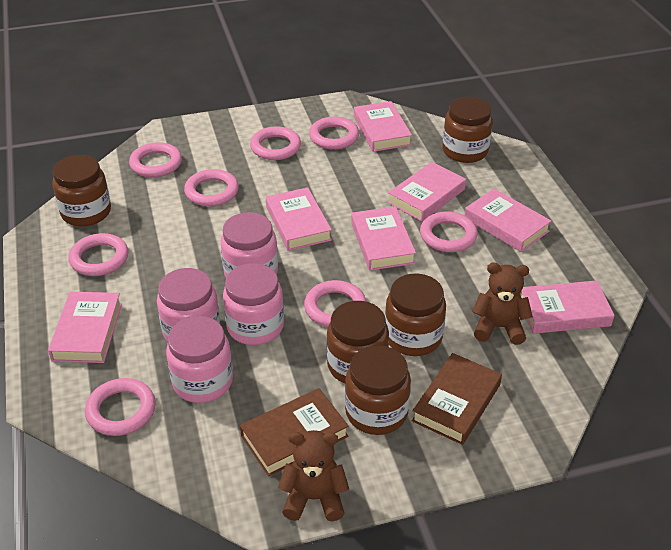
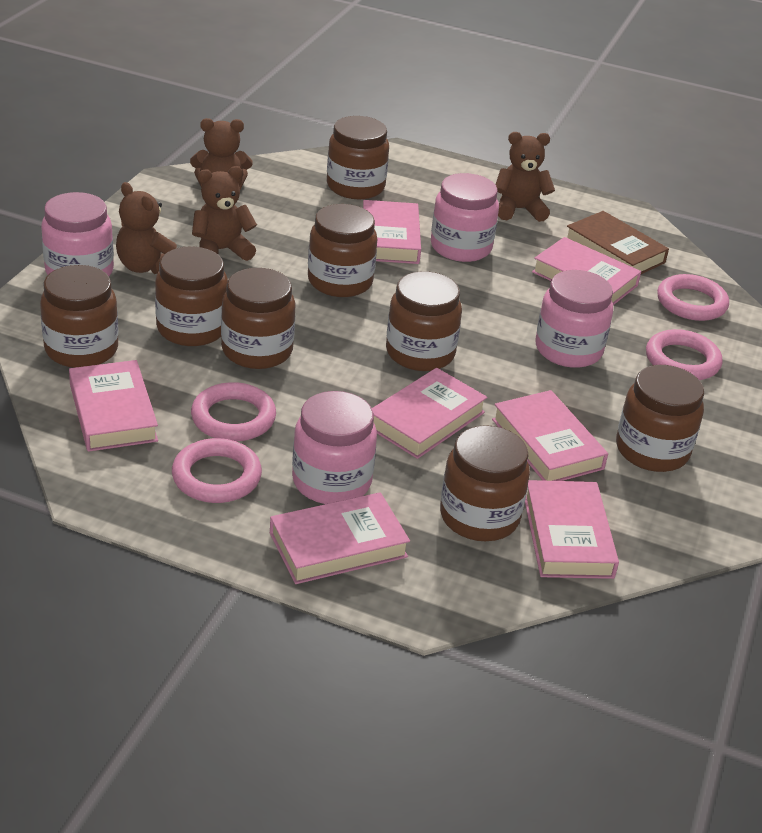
brown book: [240,388,349,477] [412,353,502,445] = 2 -> [567,211,669,274] = 1
brown jar: [52,155,111,227] [327,301,389,384] [345,345,411,435] [385,273,446,356] [443,97,493,163] = 5 -> [40,265,118,368] [155,246,228,346] [221,268,296,369] [308,204,378,297] [327,116,389,199] [386,271,462,371] [440,425,530,541] [616,365,704,472] = 8
brown teddy bear: [278,430,349,521] [472,263,533,345] = 2 -> [116,182,177,274] [190,118,253,190] [192,166,257,261] [495,132,555,222] = 4
pink ring: [69,233,128,276] [85,378,156,436] [129,142,182,177] [184,169,239,206] [250,127,301,160] [304,280,366,327] [309,116,359,150] [420,211,478,252] = 8 -> [172,438,262,503] [191,382,276,441] [646,329,723,380] [657,274,729,321] = 4

